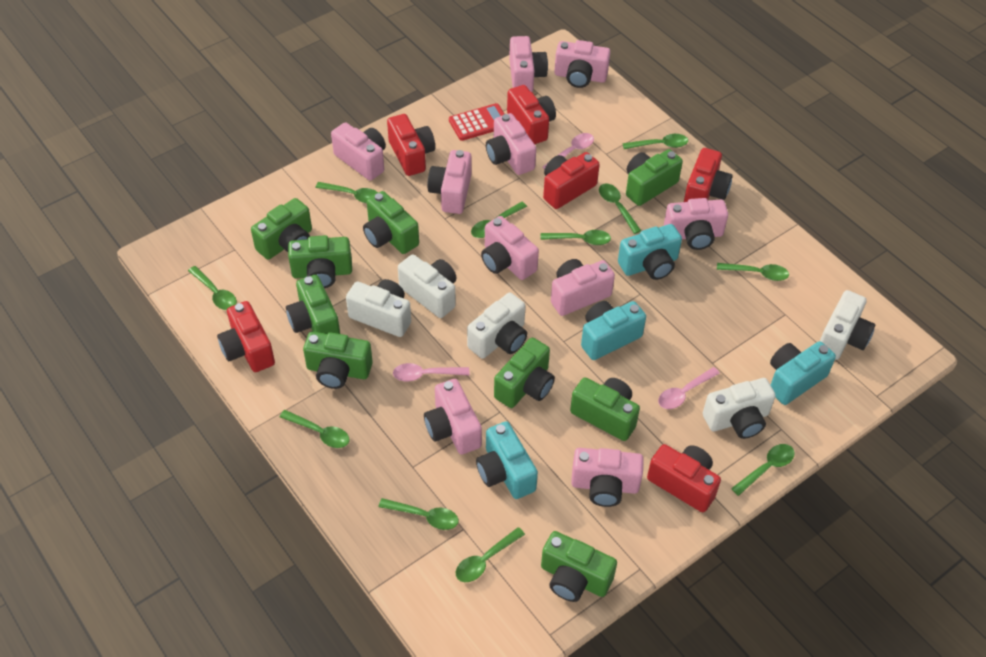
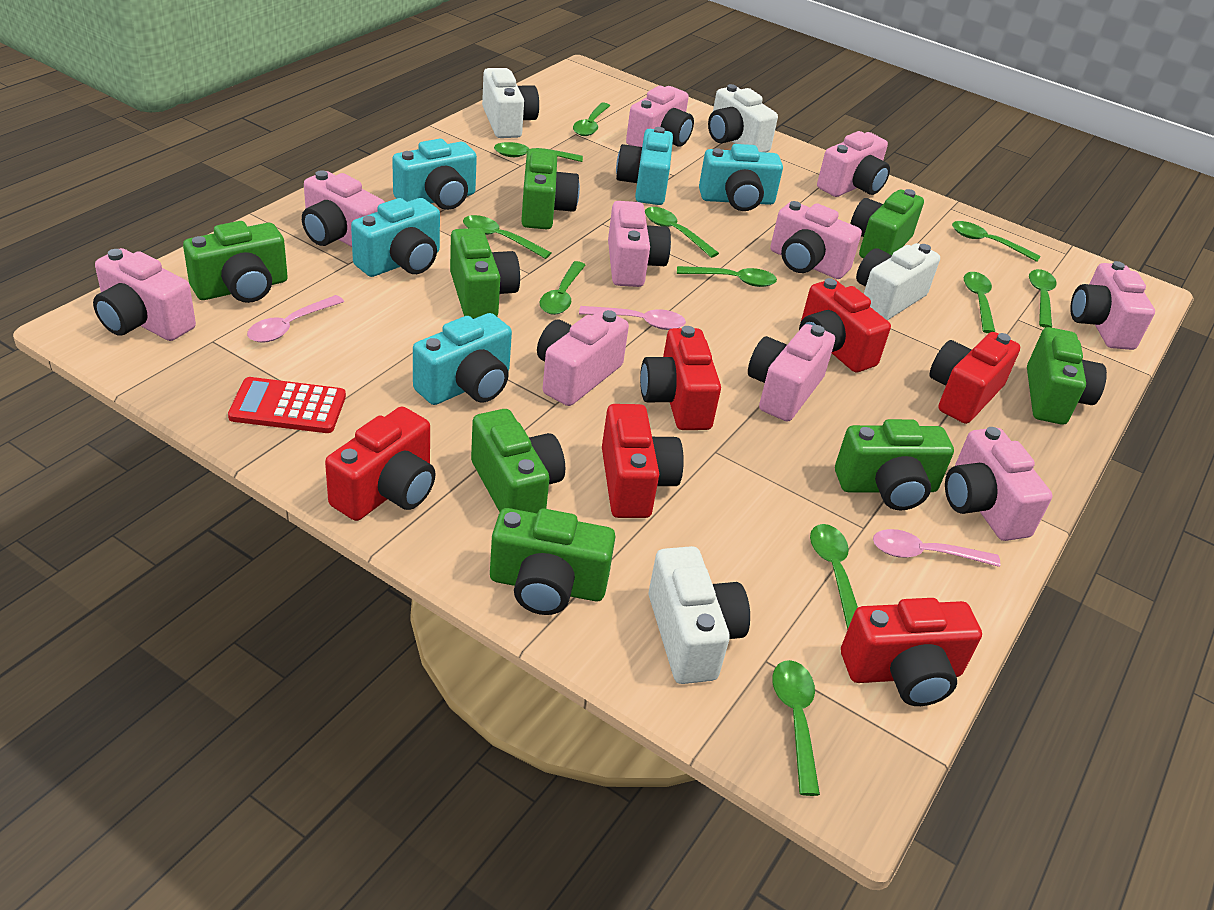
green camera: [251,198,312,260] [286,275,340,334] [288,235,352,288] [303,332,373,389] [363,191,419,254] [494,337,555,408] [541,531,617,602] [570,377,640,441] [626,149,683,206] = 9 -> [183,221,288,303] [450,228,520,319] [471,409,565,513] [490,508,615,615] [521,148,580,229] [835,419,954,510] [850,189,924,258] [1027,327,1107,425] = 8
turquoise camera: [476,421,538,499] [581,301,646,360] [618,224,682,280] [770,341,836,405] = 4 -> [351,198,440,277] [392,139,477,210] [413,313,512,405] [616,127,673,205] [699,144,783,211] = 5
white camera: [346,279,411,337] [398,254,456,318] [467,293,527,359] [703,378,776,439] [820,290,875,360] = 5 -> [482,68,539,138] [649,546,750,684] [708,84,778,152] [856,243,940,320] = 4

